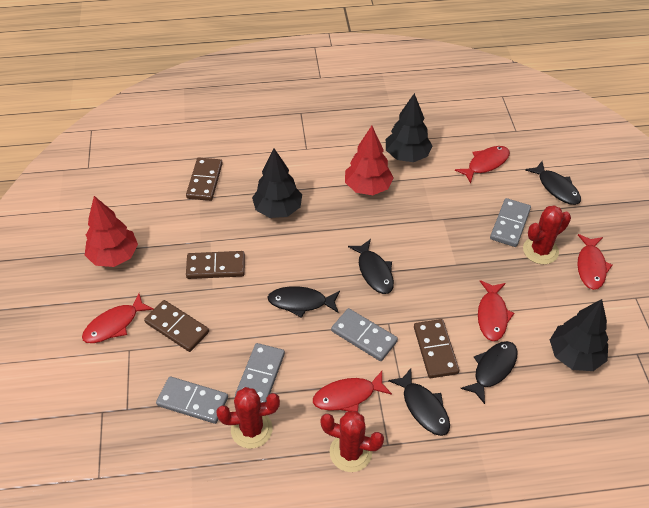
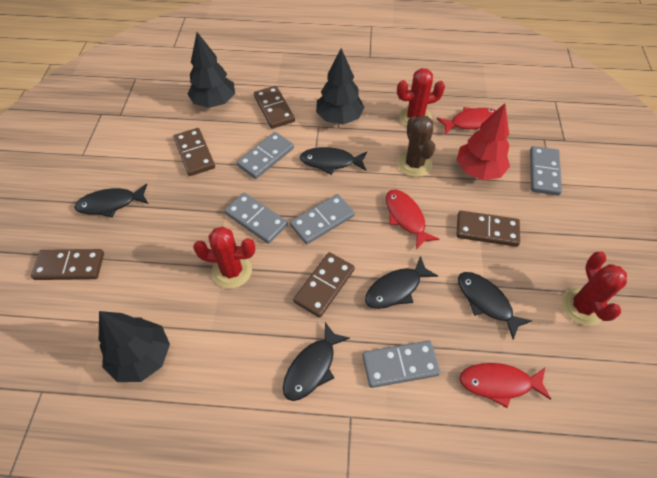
brown cactus: none = 0 -> [397,115,435,177] = 1
brown domino: [144,300,209,352] [186,158,223,201] [186,251,245,279] [414,319,459,378] = 4 -> [31,249,104,280] [174,128,215,176] [254,86,295,129] [293,252,355,318] [456,211,520,247] = 5
grey domino: [156,376,228,424] [235,343,285,403] [331,308,398,361] [490,198,531,247] = 4 -> [224,193,288,244] [237,132,294,179] [290,194,355,244] [363,341,440,388] [530,146,562,196] = 5
red fish: [82,294,154,343] [313,371,392,412] [455,146,510,183] [478,280,514,341] [577,234,612,290] = 5 -> [386,190,439,250] [437,107,496,135] [460,363,551,408] = 3
red tree: [85,196,138,267] [345,126,394,195] = 2 -> [457,103,510,180] = 1

